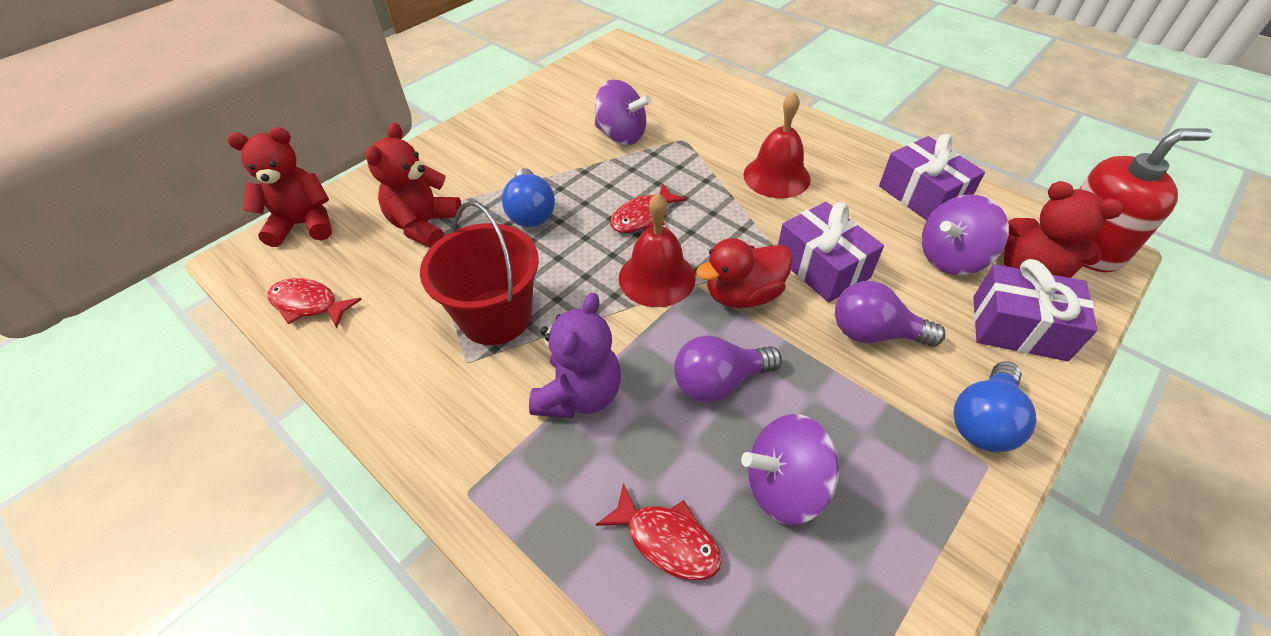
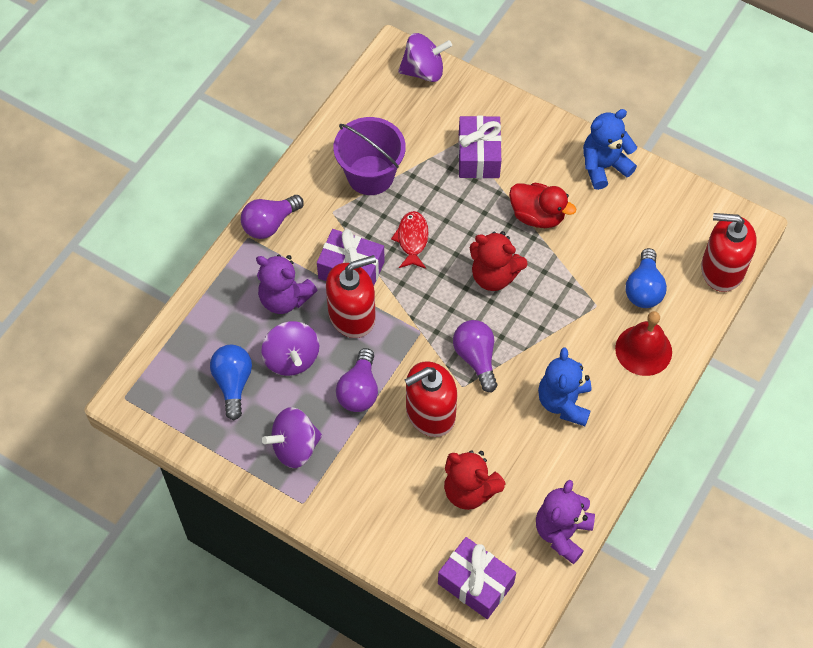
blue teddy bear: none = 0 -> [538,347,591,426] [583,109,637,190] = 2
purple bucket: none = 0 -> [333,117,406,195] = 1
purple light bulb: [674,335,782,403] [835,281,946,347] = 2 -> [241,195,304,239] [336,348,378,412] [453,320,497,392] = 3
purple teddy bear: [529,293,621,418] = 1 -> [256,255,317,314] [536,480,595,564] = 2
red bell: [619,193,696,307] [743,92,811,198] = 2 -> [615,311,672,376] = 1
red bucket: [420,201,539,345] = 1 -> none = 0
red fish: [268,278,362,328] [595,483,722,580] [610,184,687,233] = 3 -> [391,211,429,269] = 1
red soap dispenser: [1079,129,1212,272] = 1 -> [326,255,376,338] [405,361,457,437] [701,213,757,292] = 3
red teddy bear: [227,127,332,247] [366,123,462,248] [1004,181,1124,278] = 3 -> [444,450,506,510] [470,231,528,291] = 2

